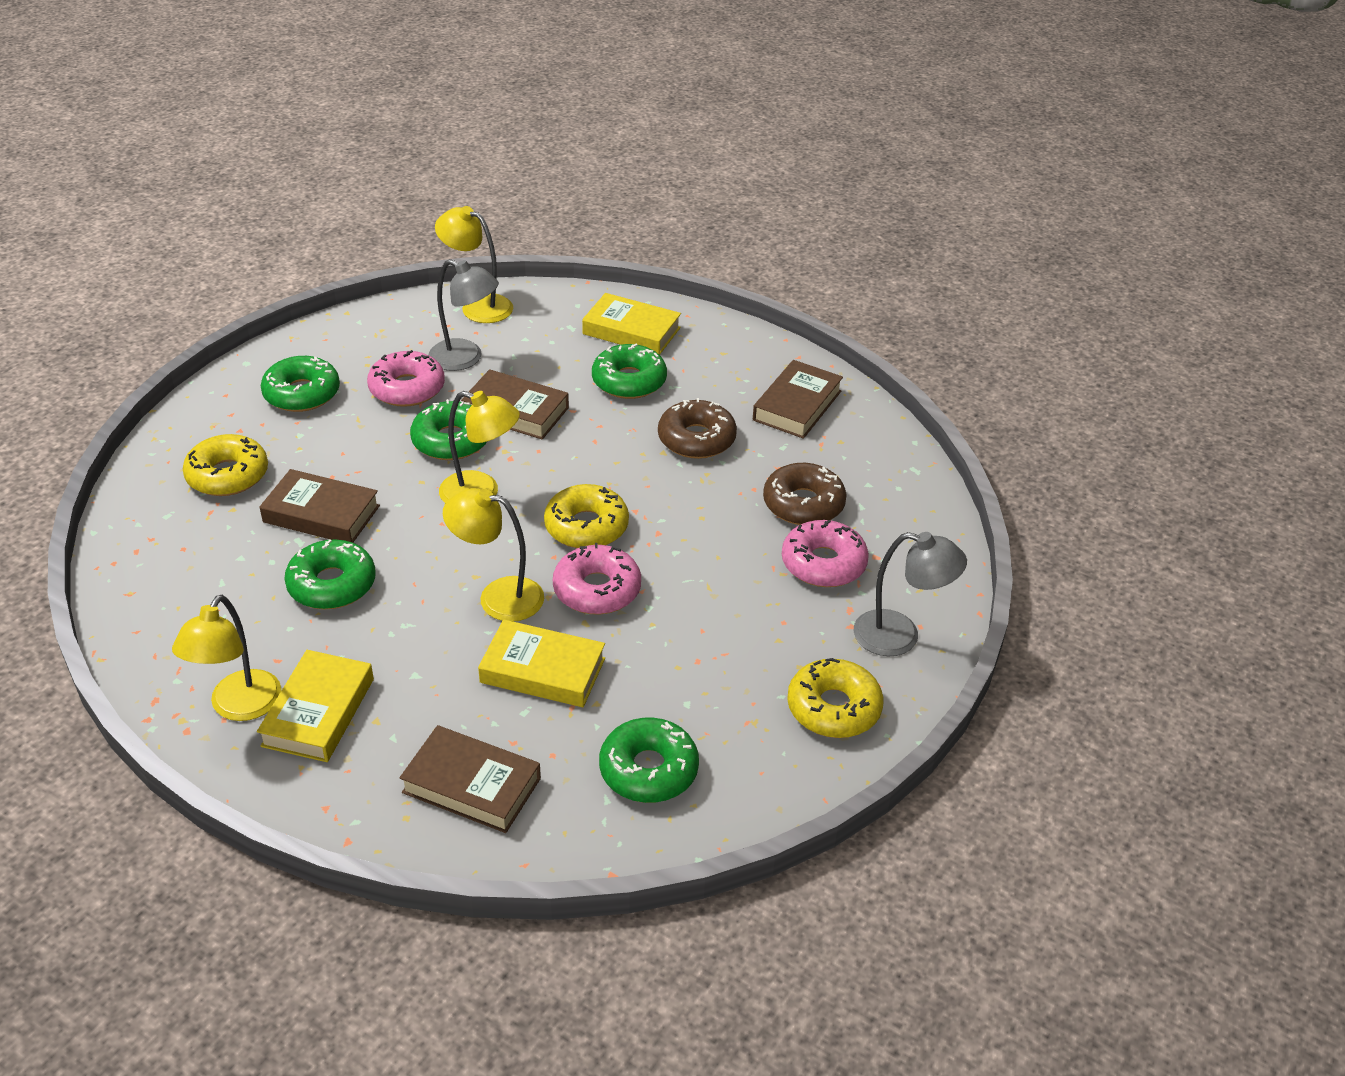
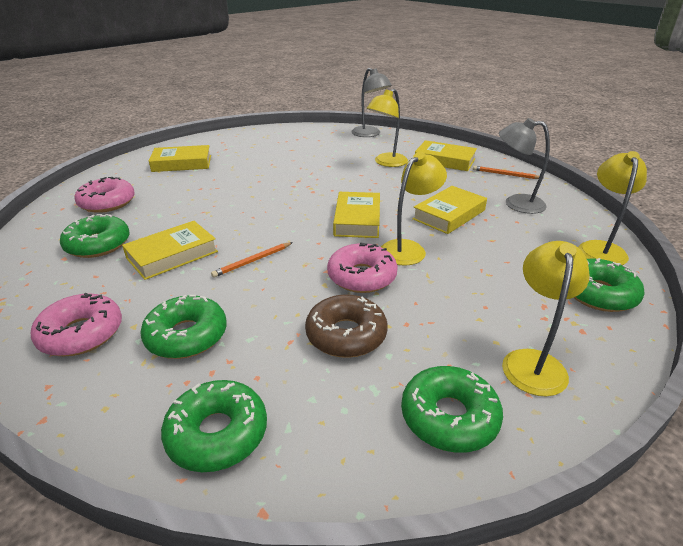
brown book: [260,469,380,543] [399,725,541,833] [461,369,569,440] [753,360,843,439] = 4 -> none = 0
brown donut: [658,398,737,459] [763,463,847,525] = 2 -> [305,294,388,358] = 1
orange pencil: none = 0 -> [211,242,293,278] [473,166,539,179] = 2
yellow book: [257,650,374,762] [478,619,605,707] [582,293,681,355] = 3 -> [122,221,218,280] [149,145,211,172] [333,192,380,238] [412,186,487,234] [415,140,477,171] = 5
yellow donut: [183,434,268,496] [544,484,629,548] [787,658,884,738] = 3 -> none = 0

